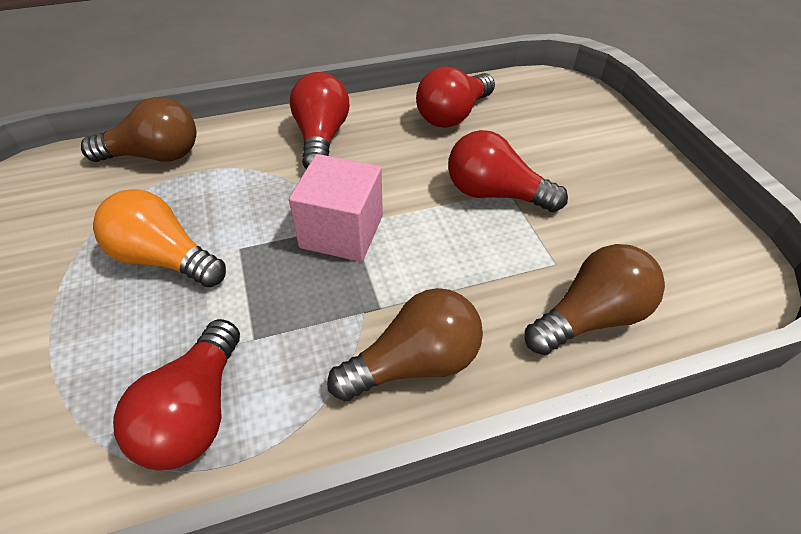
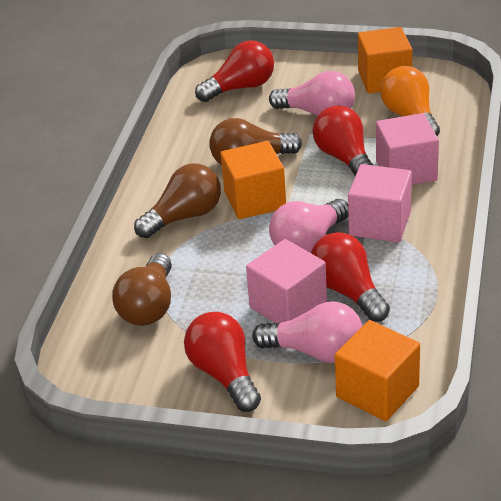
orange cube: none = 0 -> [221,141,286,219] [335,320,420,421] [358,27,412,94] = 3
pink cube: [289,154,383,262] = 1 -> [246,239,327,323] [348,164,412,243] [376,113,439,185] = 3
pink light bulb: none = 0 -> [252,302,363,363] [269,71,355,116] [269,199,348,253] = 3

